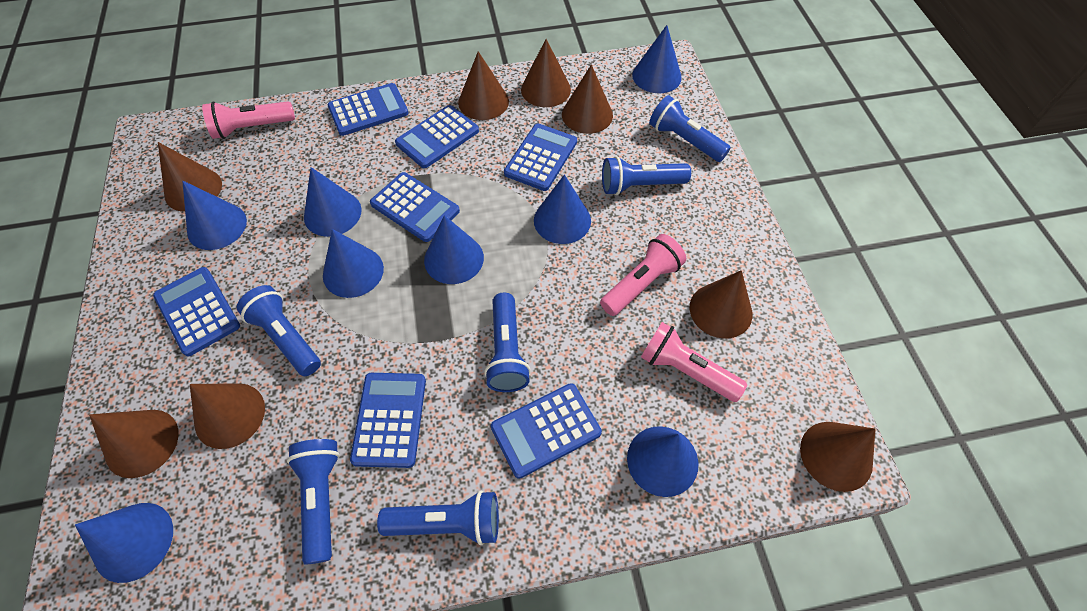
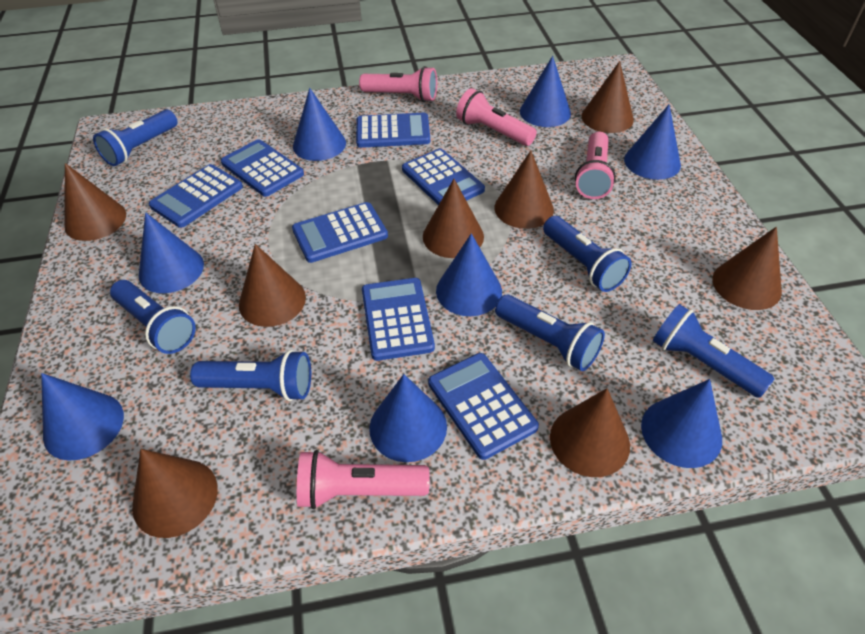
pink flashlight: [202,102,295,139] [600,234,686,316] [641,322,747,402] = 3 -> [297,450,430,509] [359,66,437,102] [456,88,537,146] [575,132,616,199] = 4

